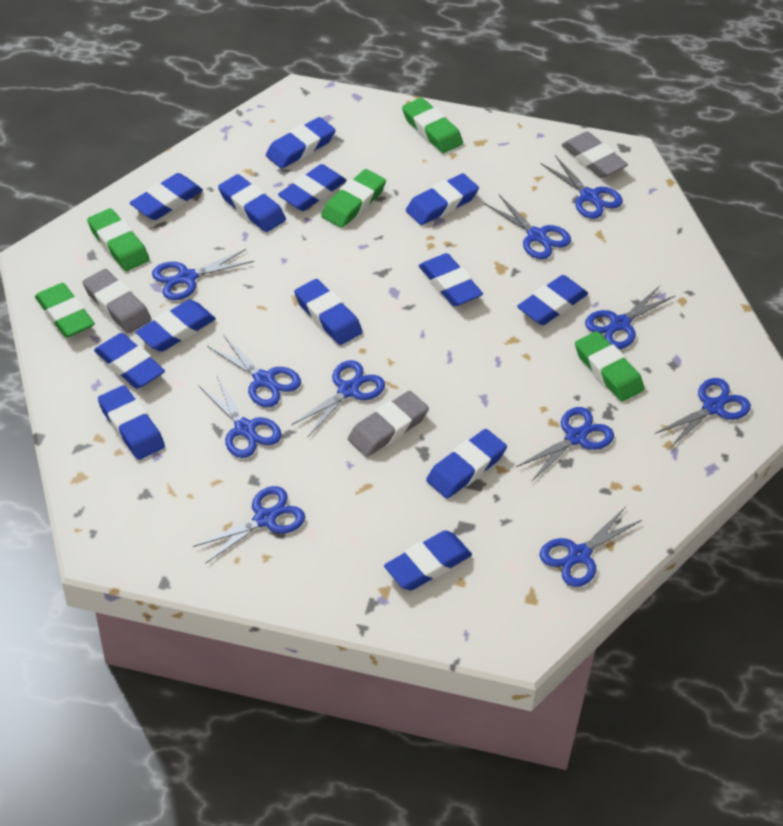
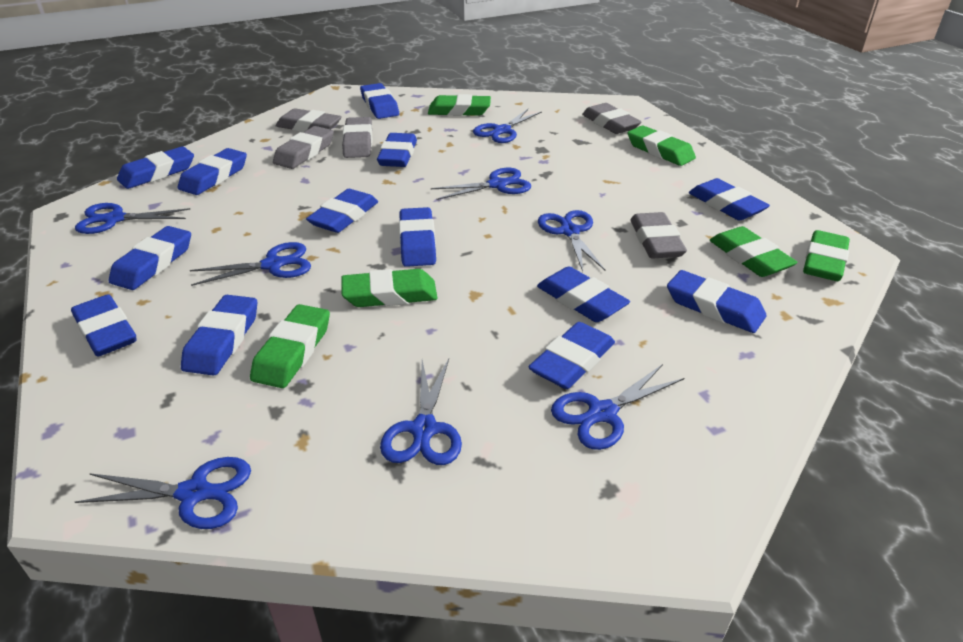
blue scissors: [152,249,254,300] [193,486,305,563] [198,376,282,458] [207,335,301,407] [291,360,385,437] [485,195,571,259] [516,407,614,482] [540,155,623,219] [540,506,642,587] [585,286,676,349] [655,378,751,448] = 11 -> [75,203,190,234] [75,457,251,529] [190,242,311,286] [380,359,462,465] [431,168,531,200] [473,109,542,143] [538,210,605,271] [551,364,684,450] = 8
green eraser: [35,283,95,338] [87,208,150,271] [321,169,386,228] [402,98,463,153] [575,331,644,401] = 5 -> [250,304,330,388] [341,269,437,307] [428,94,491,116] [627,125,696,166] [710,226,798,277] [803,230,850,281] = 6
grey eraser: [82,269,151,334] [348,391,429,457] [561,132,628,178] = 3 -> [273,126,334,169] [276,108,342,132] [342,117,372,158] [582,103,641,134] [630,212,687,258] = 5

